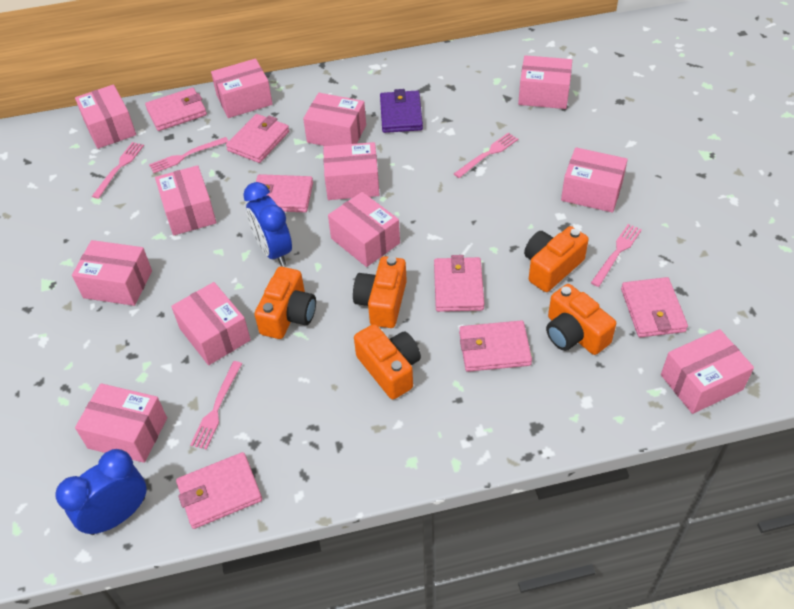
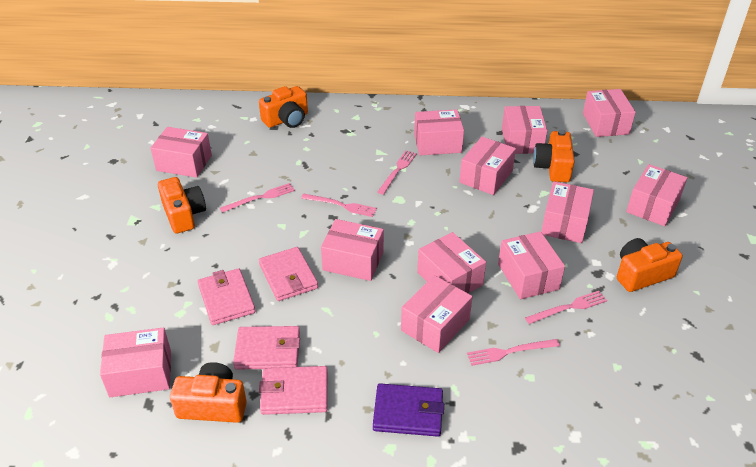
blue clock: [55,449,146,535] [243,182,292,266] = 2 -> none = 0
pink wallet: [145,88,207,131] [176,452,262,529] [226,114,289,163] [256,174,313,212] [434,255,484,312] [459,320,532,372] [621,277,688,337] = 7 -> [198,268,255,325] [233,326,300,370] [259,247,318,301] [259,366,328,415] = 4

